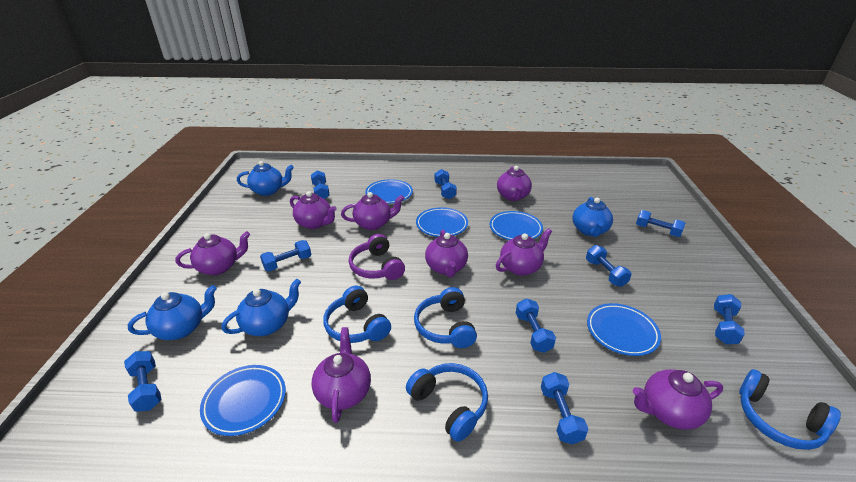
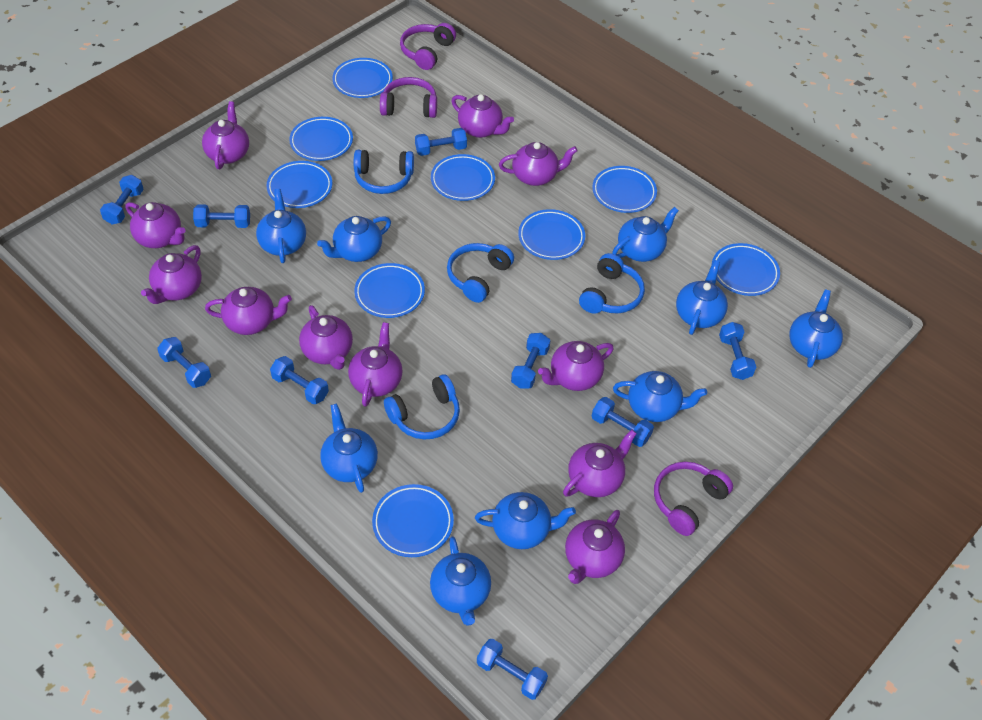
blue plate: [200,365,286,436] [365,179,413,204] [416,207,468,237] [490,211,543,240] [587,303,661,356] = 5 -> [266,161,332,208] [289,117,353,161] [332,58,393,98] [354,263,425,318] [372,484,454,557] [431,154,495,201] [518,209,585,260] [592,166,657,213] [712,243,780,296] = 9
blue teapot: [128,285,217,340] [221,279,301,336] [237,161,294,196] [573,197,613,237] = 4 -> [256,189,306,263] [317,216,391,262] [320,404,378,493] [430,536,491,626] [475,492,576,549] [612,207,679,262] [613,371,707,422] [676,260,728,335] [789,289,843,368] = 9
purple headphones: [349,234,405,280] = 1 -> [380,77,437,118] [400,23,456,70] [654,462,733,536] = 3
purple teapot: [176,231,250,275] [290,191,337,229] [311,327,371,423] [341,192,404,230] [425,230,468,277] [496,228,552,276] [497,166,532,201] [633,369,723,430] = 8 -> [125,202,186,248] [141,245,202,304] [202,101,249,169] [205,287,292,335] [299,305,353,370] [348,322,403,407] [451,94,514,138] [499,142,578,186] [538,341,614,391] [563,430,637,497] [565,510,625,584] = 11

